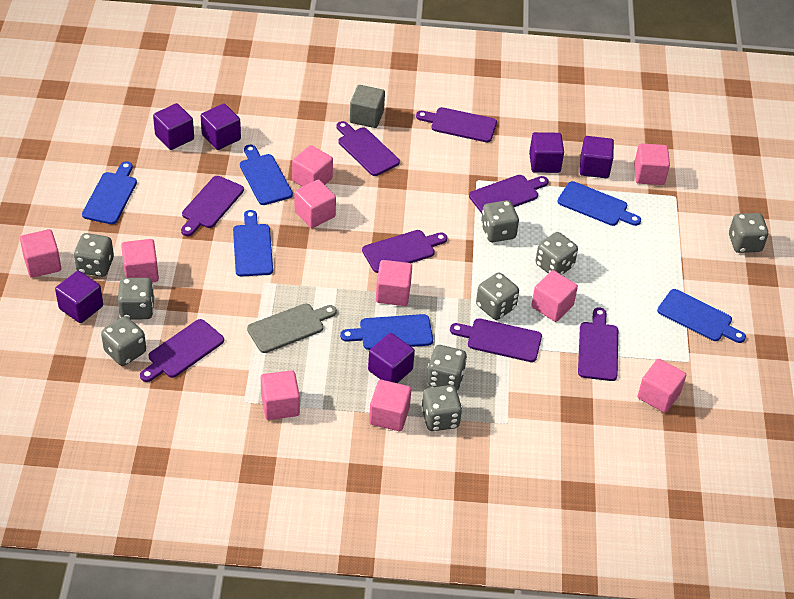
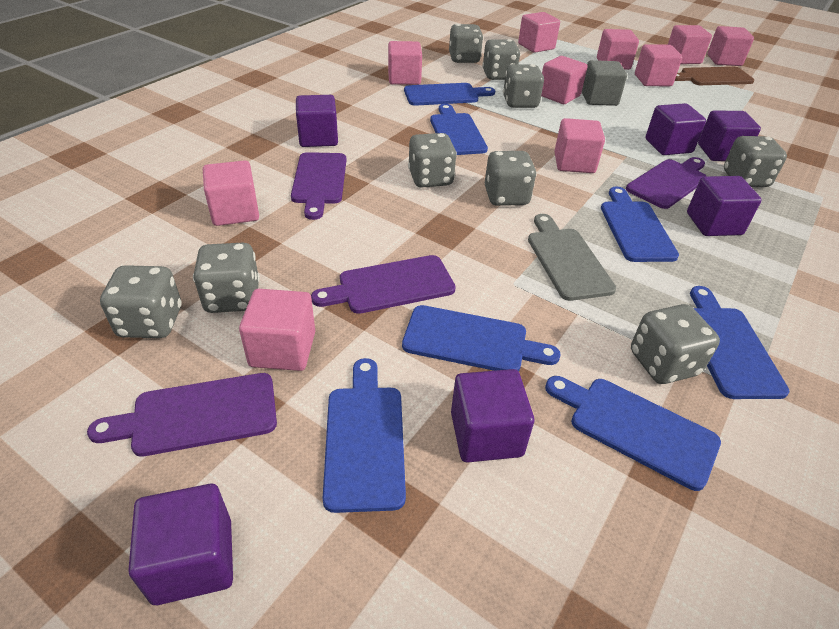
blue cutting board: [82,161,137,224] [233,210,273,276] [240,144,293,205] [340,314,433,350] [557,181,641,226] [657,289,746,343] = 6 -> [323,358,406,513] [402,305,561,371] [404,83,495,106] [430,104,488,155] [545,376,721,491] [601,186,679,262] [690,286,789,399] = 7
brown cutting board: none = 0 -> [675,67,754,85] = 1
purple cutting board: [140,319,224,382] [181,176,244,236] [336,121,400,176] [362,230,448,273] [416,107,497,142] [450,318,542,362] [469,175,549,214] [578,308,618,381] = 8 -> [87,373,277,457] [291,152,346,220] [311,255,456,314] [626,157,706,209] = 4

